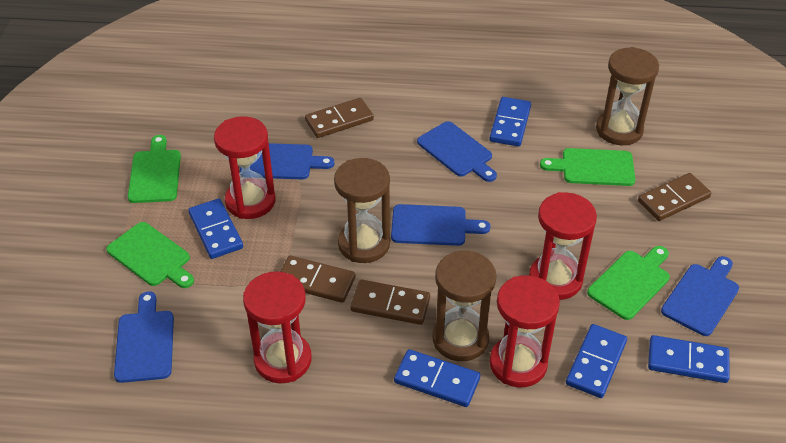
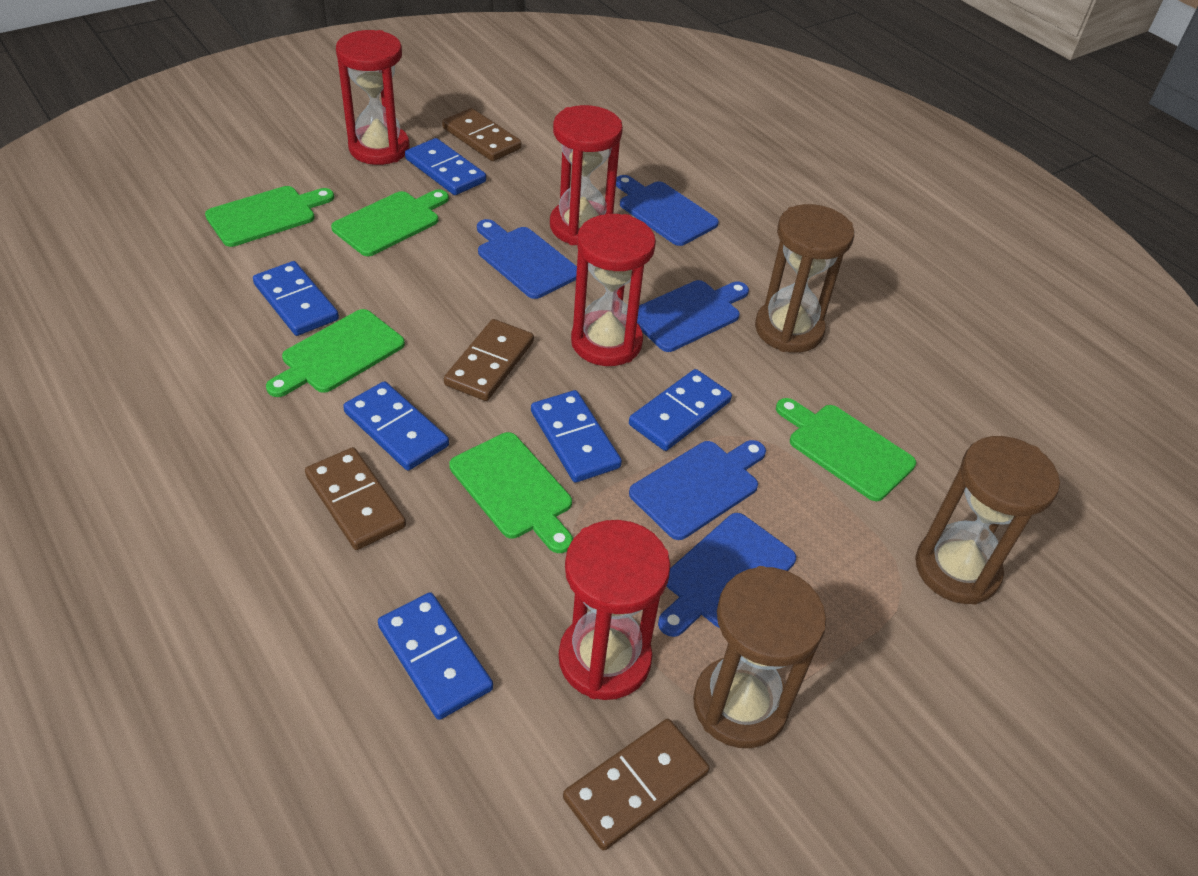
blue domino: [188,198,243,259] [394,349,480,407] [490,97,531,146] [566,324,627,398] [648,335,730,383] = 5 -> [253,261,339,336] [343,381,449,471] [378,592,493,720] [405,138,486,195] [531,390,622,483] [629,369,732,451] = 6
green cutting board: [106,222,194,288] [128,135,181,203] [540,148,635,186] [587,246,670,320] = 4 -> [205,186,334,247] [266,309,405,397] [331,189,449,256] [449,432,573,553] [776,398,916,501] = 5

